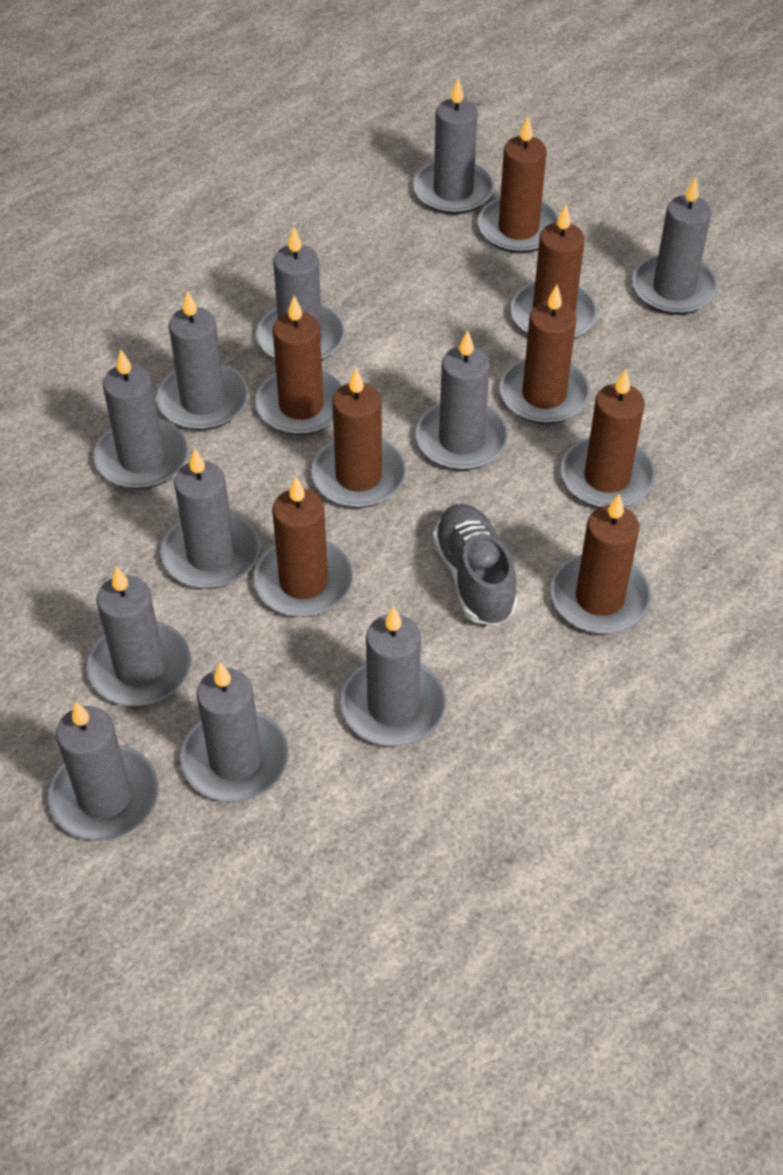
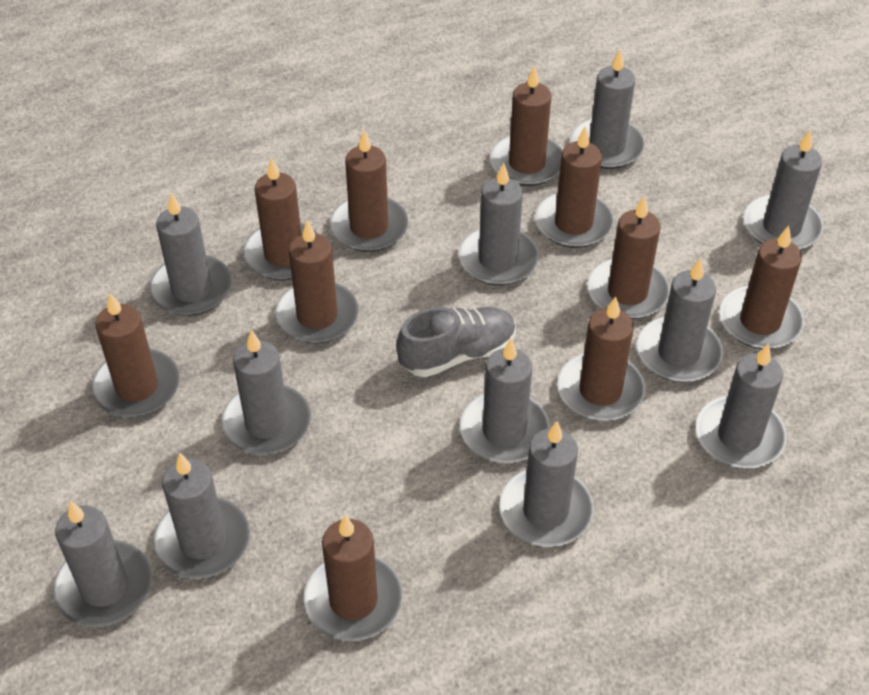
brown candle: [253,477,353,617] [255,296,343,435] [311,368,406,508] [478,117,559,253] [499,285,591,424] [511,205,598,339] [551,494,652,634] [561,369,656,508] = 8 -> [91,293,180,417] [243,158,318,281] [275,220,359,344] [304,515,403,641] [330,131,408,252] [490,66,563,186] [535,126,614,248] [557,296,645,421] [587,196,670,319] [719,226,804,349] = 10

